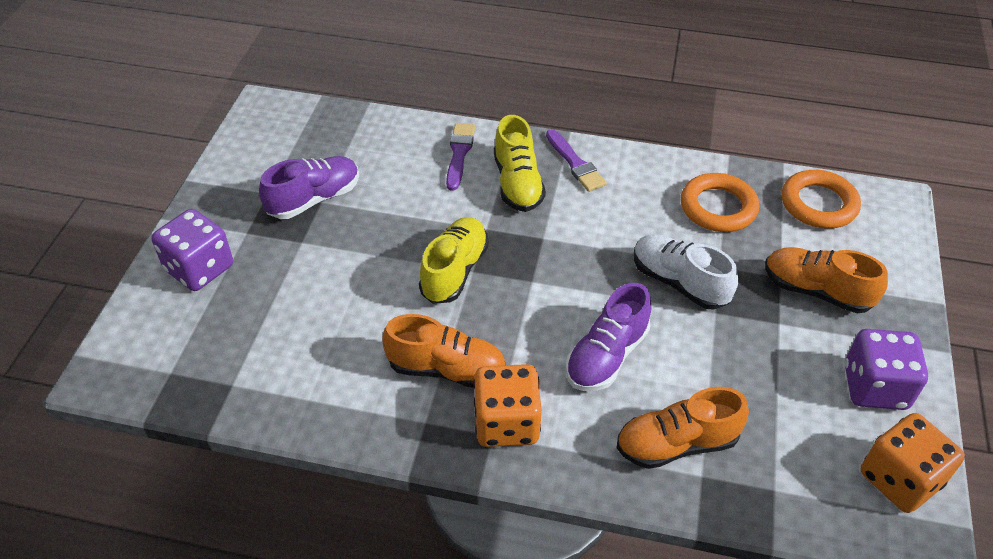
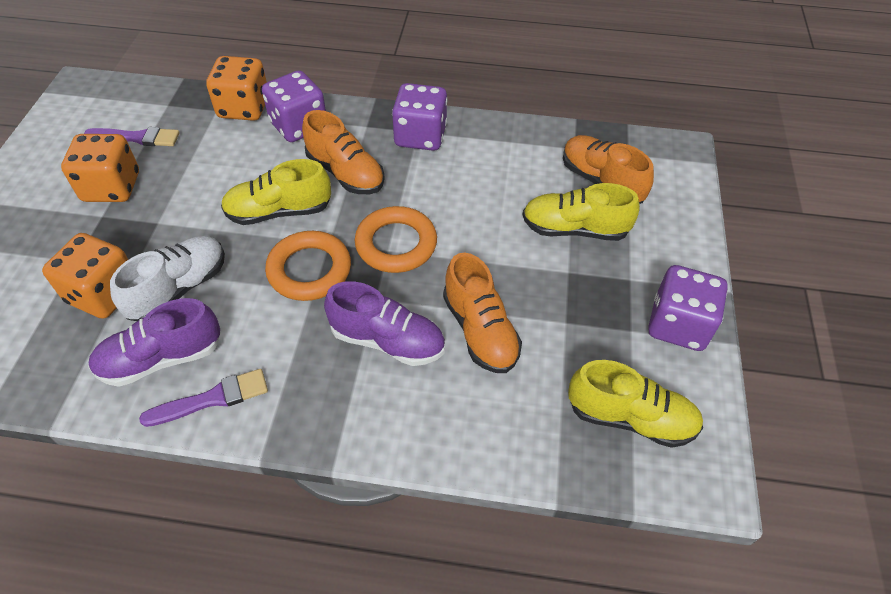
orange dice: [473,364,542,447] [860,413,965,513] = 2 -> [42,233,128,319] [61,134,139,202] [206,56,267,121] = 3
purple dice: [151,209,233,291] [845,329,928,410] = 2 -> [262,70,326,142] [392,83,448,151] [648,265,728,351] = 3
yellow shoe: [419,217,489,304] [494,115,546,212] = 2 -> [221,159,331,225] [523,183,640,241] [568,360,703,448] = 3

